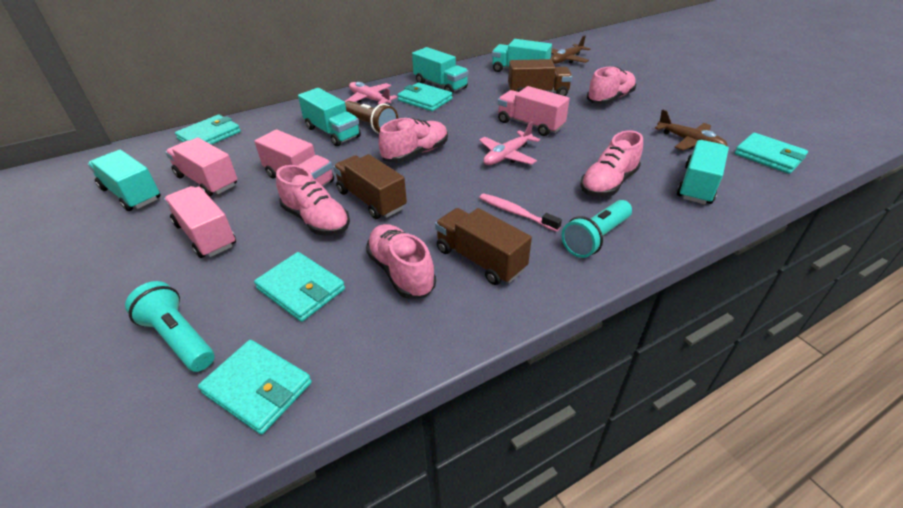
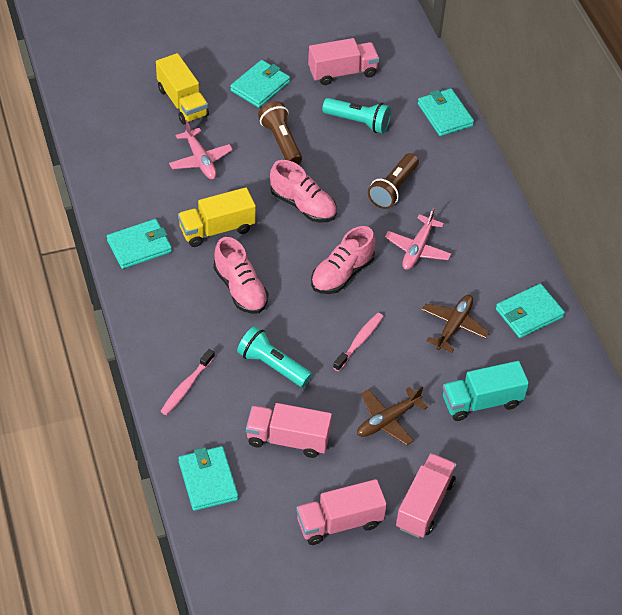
brown flashlight: [345,101,398,134] = 1 -> [258,101,302,164] [368,153,419,209] = 2
brown truck: [333,154,407,219] [435,208,532,285] [508,59,572,96] = 3 -> none = 0
pink shoe: [276,165,350,236] [366,224,436,299] [378,118,448,163] [580,131,643,197] [587,67,636,104] = 5 -> [213,237,268,314] [270,160,337,223] [311,226,375,294] = 3
pink toothbrush: [479,193,562,232] = 1 -> [160,349,215,415] [333,313,384,372] = 2
turquoise truck: [88,150,161,211] [298,88,361,146] [412,47,469,94] [492,39,552,72] [677,140,729,204] = 5 -> [443,361,529,421] = 1
yellow truck: none = 0 -> [156,53,209,124] [178,187,256,247] = 2

